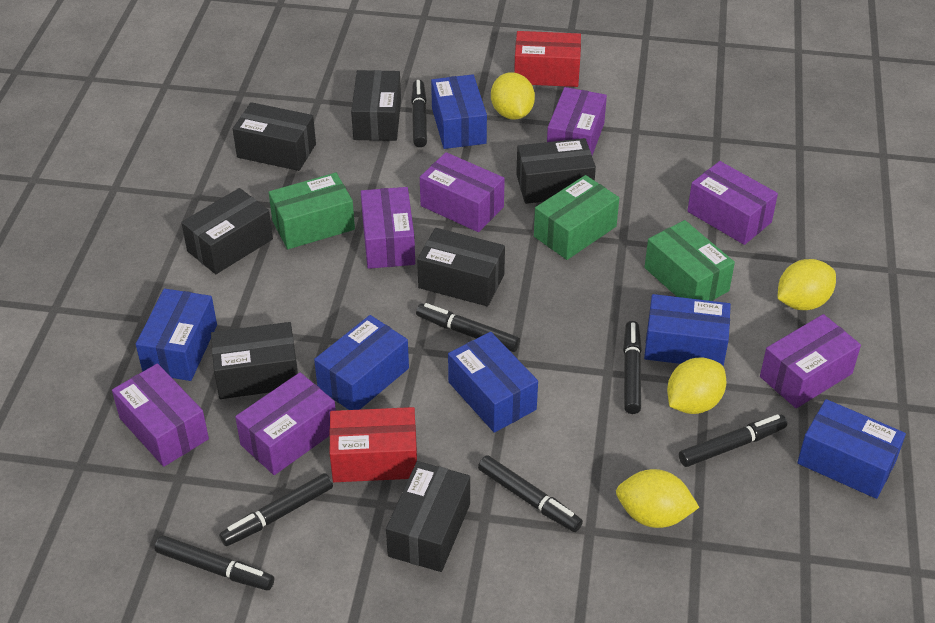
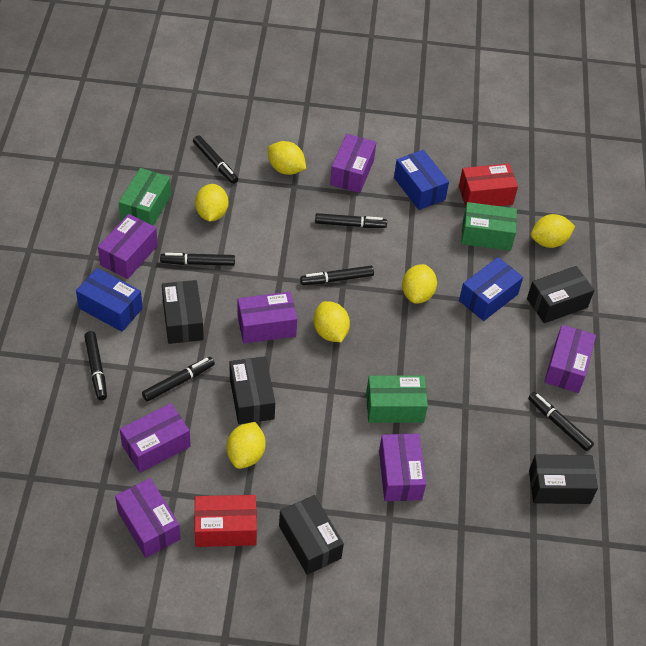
black box: [181,188,273,274] [211,322,298,399] [233,102,316,171] [351,70,401,141] [386,461,470,572] [417,228,505,306] [516,138,596,204] = 7 -> [162,280,204,344] [230,356,275,424] [279,495,344,575] [527,266,594,323] [529,455,598,504] = 5
blue box: [136,288,217,381] [314,315,409,410] [431,74,487,149] [448,332,538,433] [644,294,731,366] [797,399,906,499] = 6 -> [76,268,143,332] [394,150,449,210] [459,257,523,321] = 3
yellow lemon: [491,72,535,120] [616,469,699,528] [667,357,726,414] [778,259,836,310] = 4 -> [195,184,228,222] [227,422,266,469] [267,141,306,175] [313,301,350,342] [402,264,437,304] [531,214,575,248] = 6

